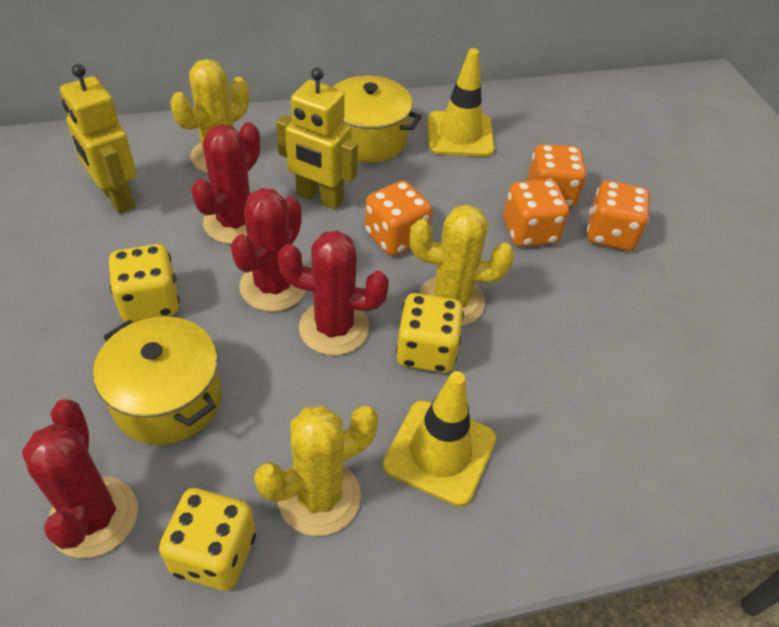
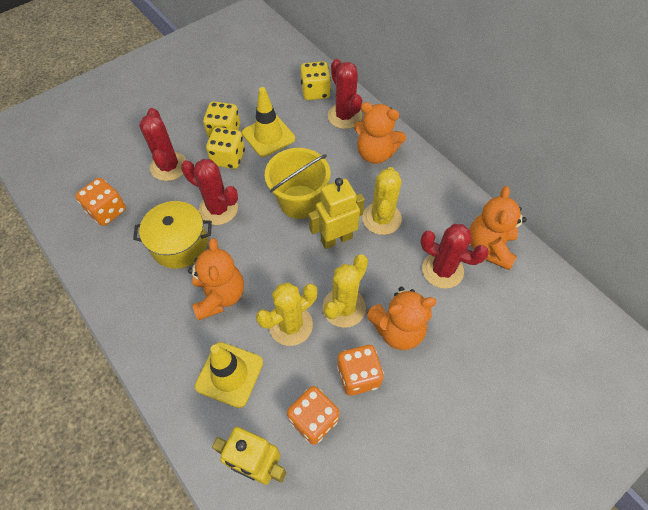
orange dice: [365,181,432,256] [503,179,569,247] [528,144,587,208] [587,180,650,251] = 4 -> [75,178,126,226] [287,386,340,445] [337,345,384,396] = 3
orange teddy bear: none = 0 -> [188,238,244,320] [354,102,406,164] [367,287,437,350] [470,186,527,270] = 4
yellow bucket: none = 0 -> [265,148,330,219] = 1
yellow pot: [93,316,221,445] [333,76,422,163] = 2 -> [133,201,212,269] = 1

